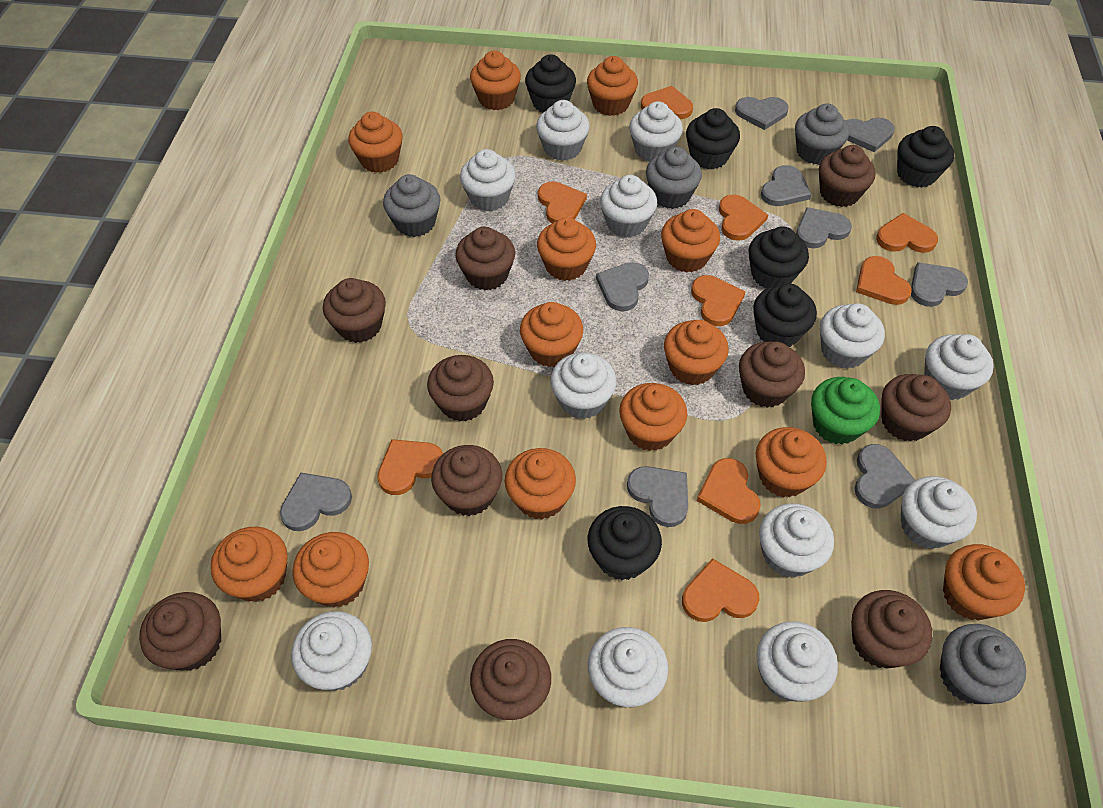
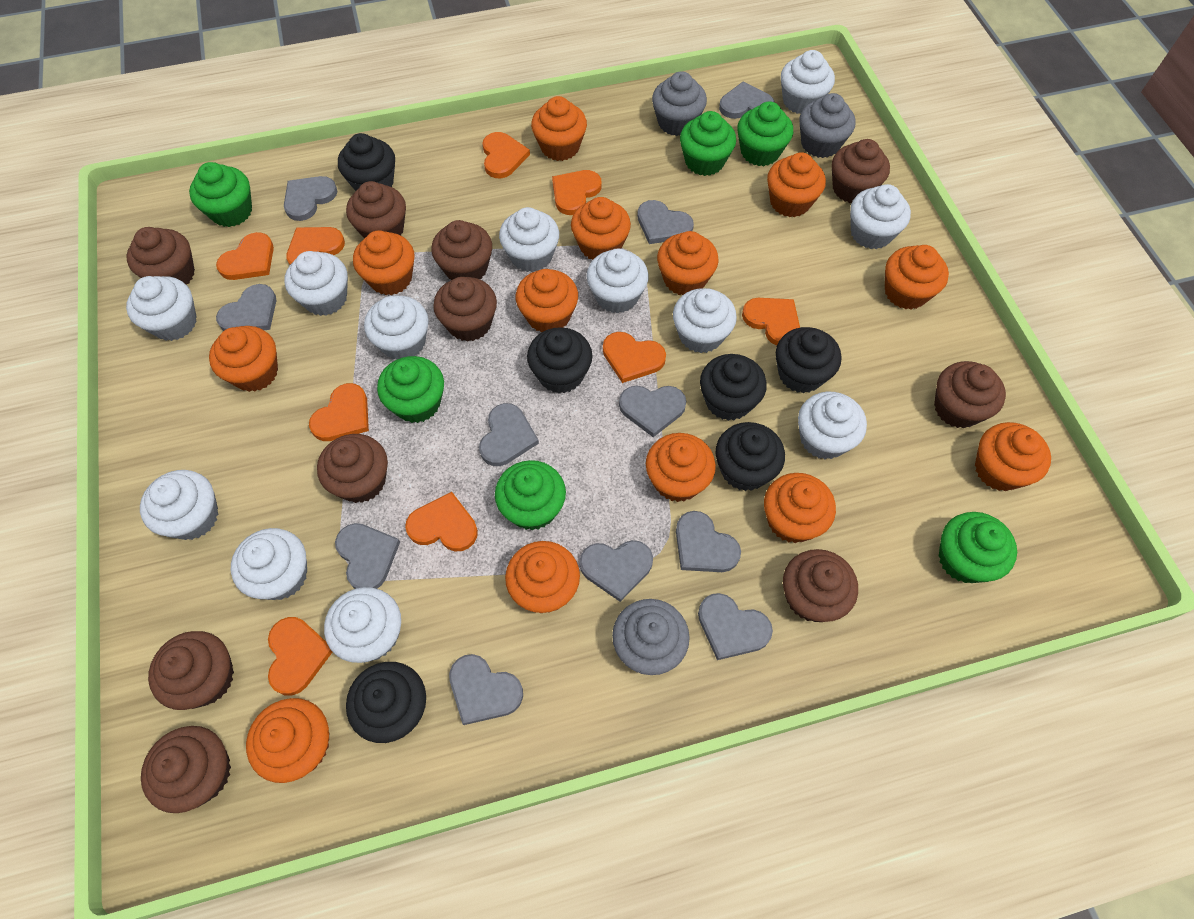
green cupcake: [811,377,880,445] = 1 -> [189,162,252,227] [377,356,444,423] [495,460,566,530] [680,111,736,176] [737,102,793,166] [939,512,1017,583] = 6
grey cupcake: [383,174,441,237] [646,147,702,209] [795,104,849,165] [940,624,1026,704] = 4 -> [612,599,690,675] [652,71,707,136] [799,93,856,158] = 3
grey heart: [280,473,352,531] [596,262,649,311] [627,466,688,527] [735,97,789,130] [761,165,812,206] [796,207,852,248] [846,117,895,152] [854,444,915,509] [911,262,968,307] = 9 -> [216,284,276,331] [284,176,337,221] [335,523,400,589] [449,654,523,725] [479,403,539,466] [580,540,653,602] [619,386,686,437] [637,200,694,244] [676,511,741,572] [698,593,773,660] [719,82,774,119] = 11

